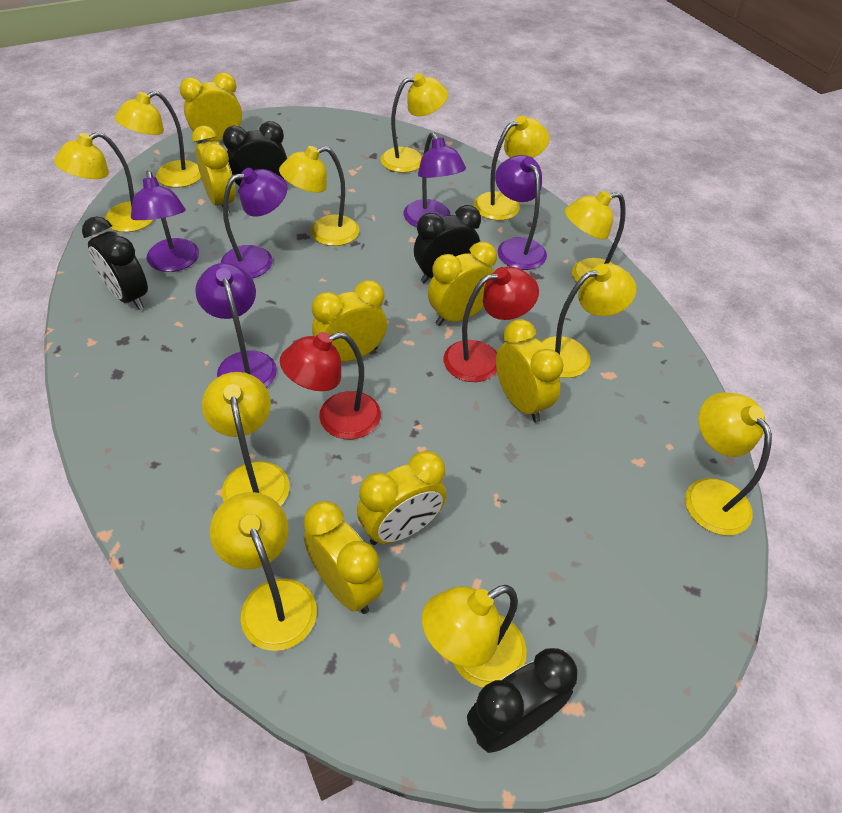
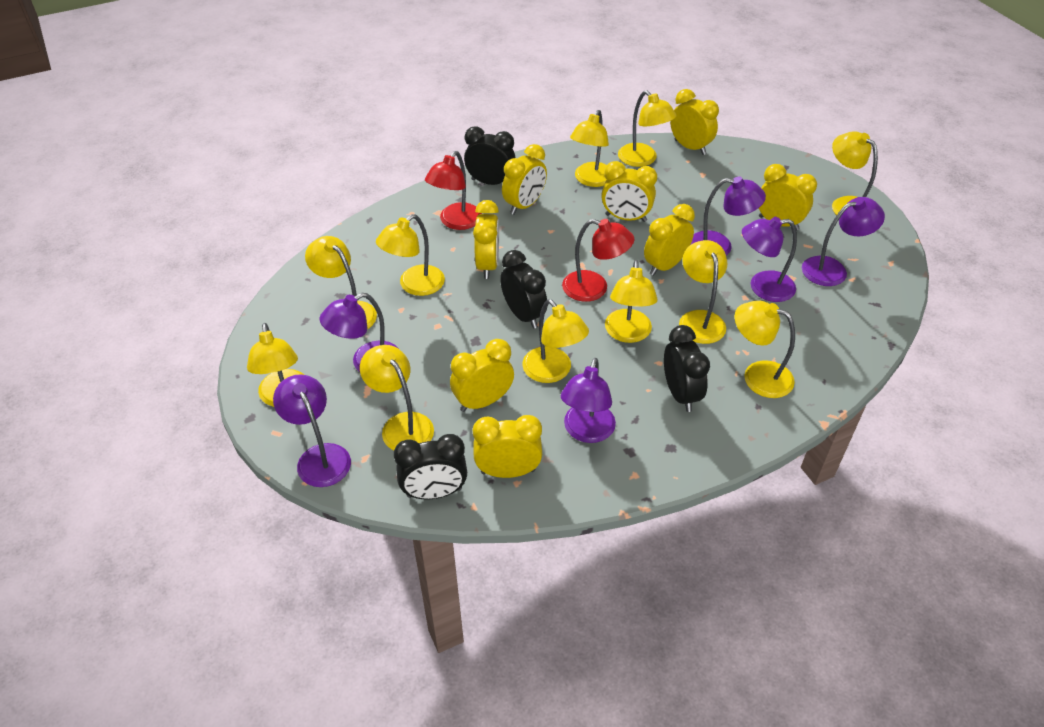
purple lamp: [131,171,199,272] [195,263,277,387] [221,168,288,278] [403,132,466,227] [495,155,547,270] = 5 -> [273,374,351,487] [319,293,399,372] [561,358,616,443] [691,176,766,255] [742,217,797,302] [802,197,885,286] = 6
yellow clock: [180,72,242,144] [192,126,236,213] [303,501,383,614] [312,280,387,362] [357,451,446,545] [428,242,497,326] [496,319,564,423] = 7 -> [450,339,514,412] [473,200,499,279] [473,415,542,478] [502,144,547,215] [601,161,657,222] [644,204,695,276] [670,89,719,155] [759,164,817,230] = 8

